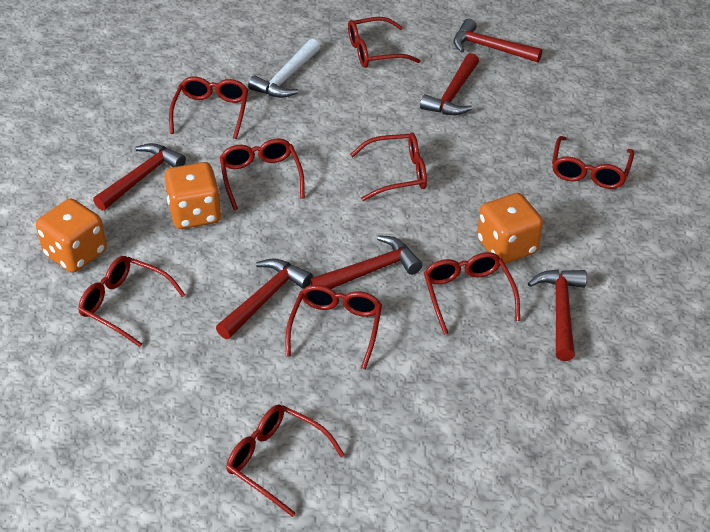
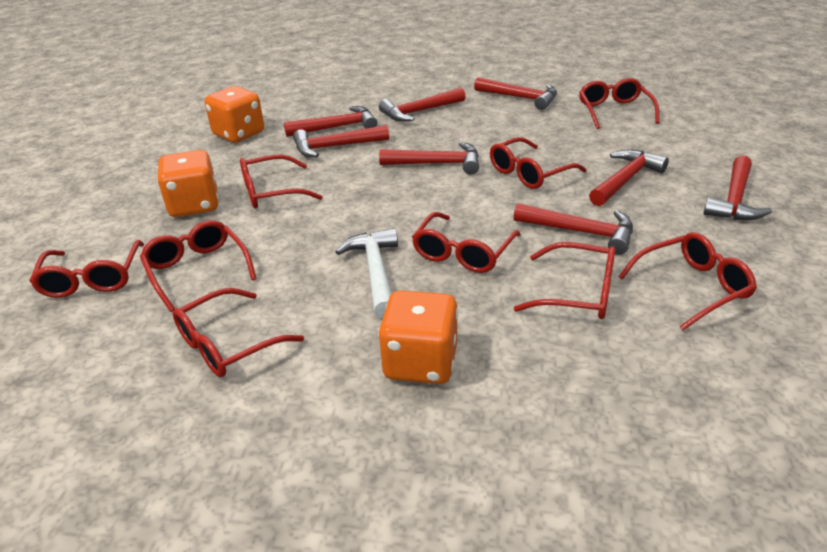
red hammer: [93,143,186,211] [216,258,313,339] [310,235,422,289] [420,53,479,115] [454,19,542,62] [528,269,587,361] = 6 -> [284,106,378,137] [293,125,389,157] [379,88,466,122] [379,142,479,175] [474,77,557,110] [514,203,633,255] [589,150,669,206] [703,156,772,220] = 8

